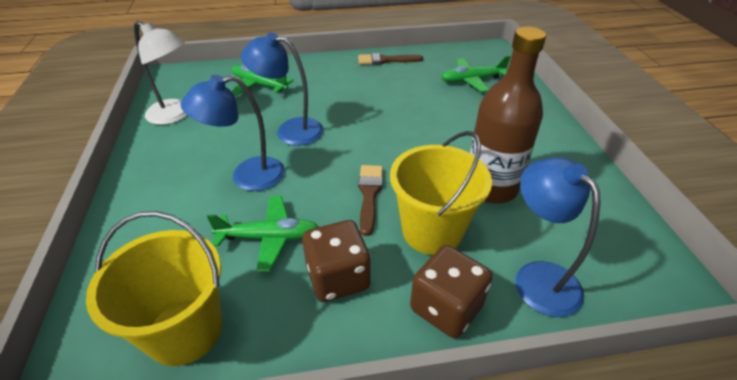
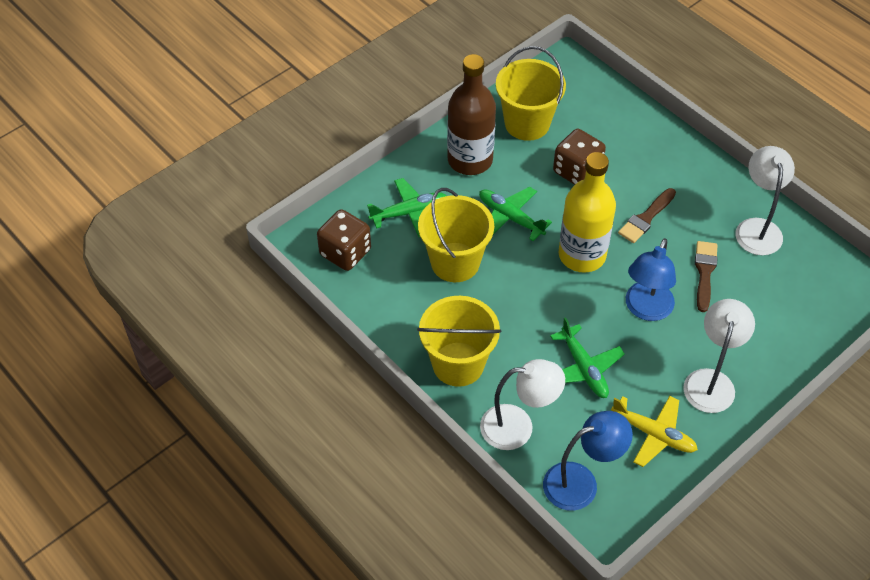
blue lamp: [181,75,285,191] [241,32,324,146] [516,158,601,317] = 3 -> [543,411,633,511] [626,238,676,321] = 2
white lamp: [134,21,187,125] = 1 -> [480,359,565,450] [683,299,755,413] [736,146,795,255] = 3
yellow bottle: none = 0 -> [559,152,616,273] = 1
yellow bucket: [86,211,222,366] [390,131,492,255] = 2 -> [417,296,501,387] [418,188,494,282] [496,46,566,141] = 3
yellow plane: none = 0 -> [611,396,698,467] = 1

